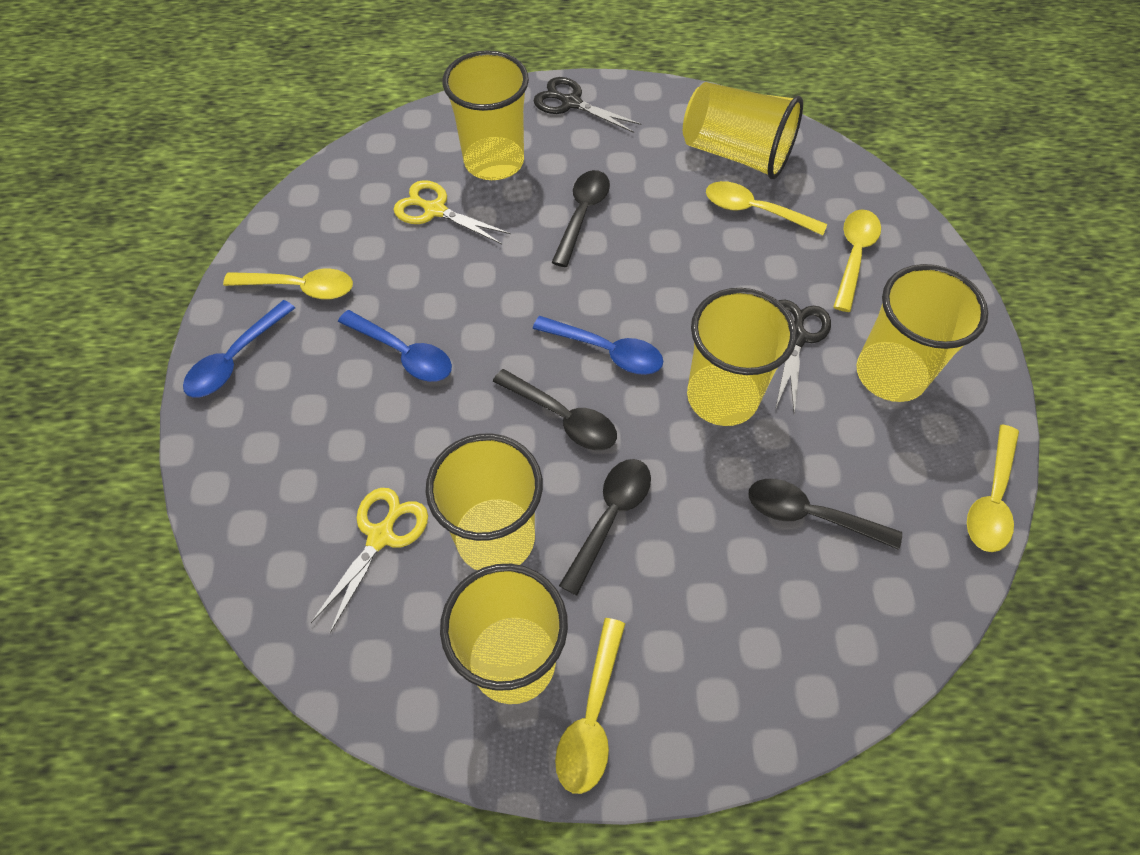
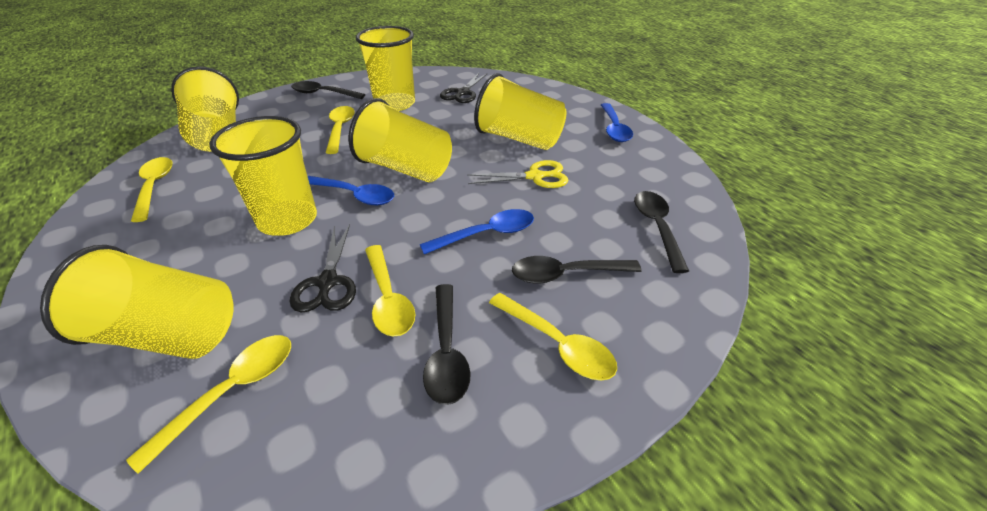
yellow scissors: [311,488,428,633] [393,180,511,244] = 2 -> [467,160,568,188] = 1

